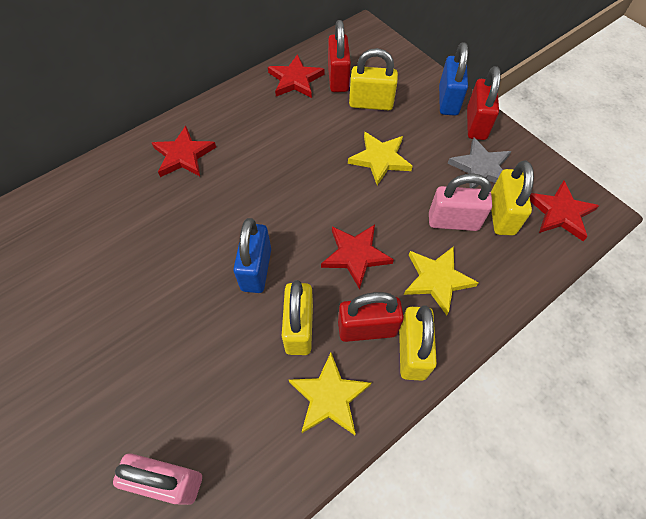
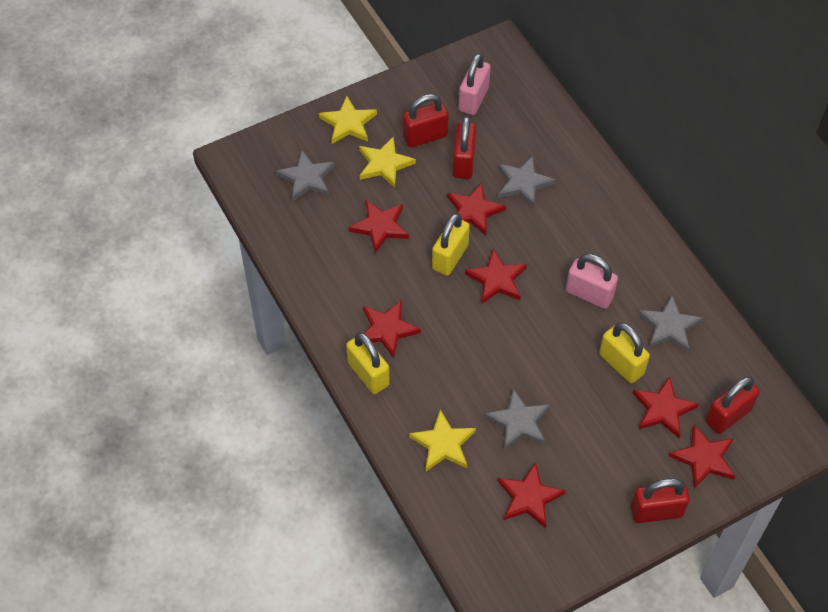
blue padlock: [233,218,271,293] [439,42,468,116] = 2 -> none = 0
grey star: [448,138,511,188] = 1 -> [276,150,335,202] [485,388,550,450] [498,156,555,208] [638,295,703,352] = 4
red padlock: [328,20,351,92] [338,292,404,342] [467,66,501,140] = 3 -> [403,94,449,148] [453,116,476,179] [631,478,690,523] [706,376,760,434] = 4
red star: [152,126,216,177] [268,54,324,98] [321,224,394,289] [530,181,599,241] = 4 -> [348,200,409,253] [363,300,421,358] [447,182,506,236] [465,249,527,303] [497,462,565,528] [633,377,699,438] [669,425,735,488] = 7
yellow padlock: [282,280,313,355] [349,48,398,110] [399,305,437,381] [491,161,534,235] = 4 -> [346,332,390,394] [432,213,470,276] [599,322,650,383] = 3

